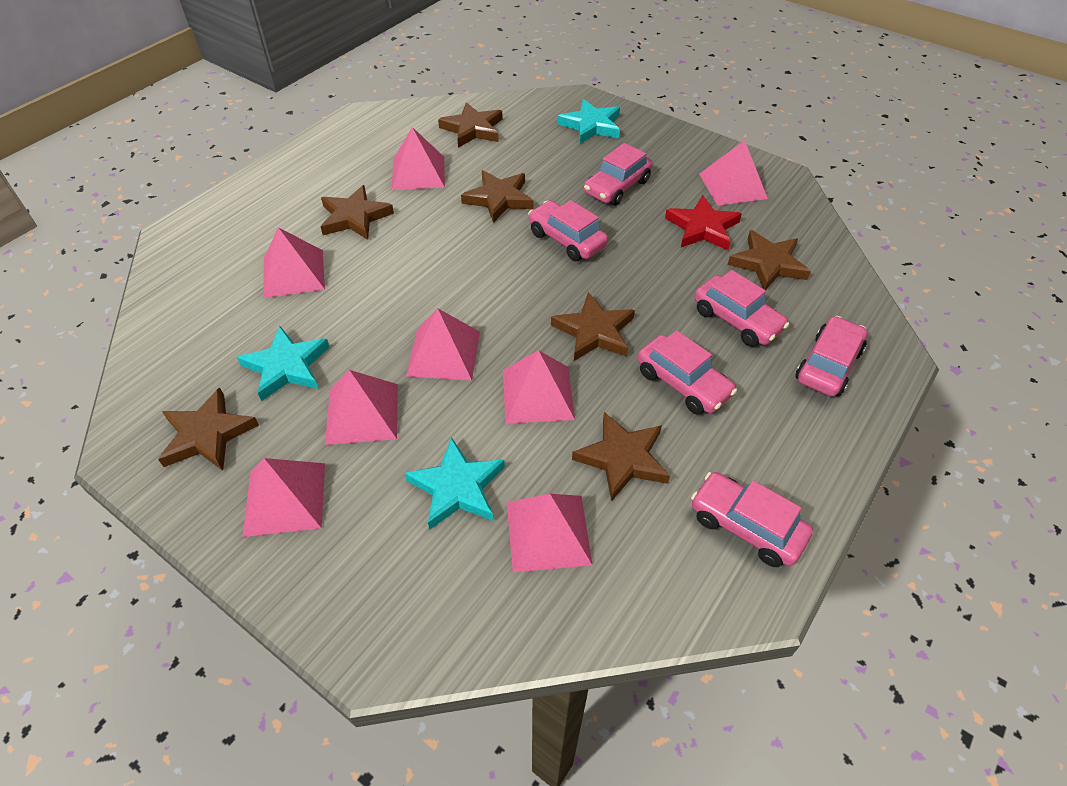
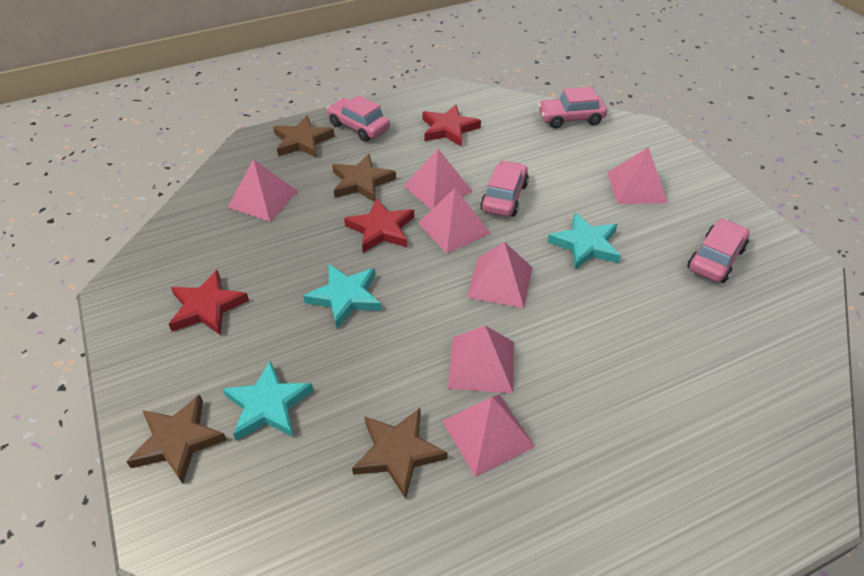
brown star: [158,388,259,471] [320,185,394,240] [438,102,503,148] [461,170,534,223] [551,292,635,361] [572,412,670,502] [728,230,811,290] = 7 -> [126,394,227,484] [273,115,335,158] [332,154,396,202] [352,408,448,499] = 4
pink car: [528,200,608,262] [584,143,652,206] [638,330,737,415] [691,472,813,567] [694,270,789,347] [795,316,867,397] = 6 -> [327,95,390,142] [480,160,529,217] [538,87,607,128] [687,219,750,283] = 4
pink pyramid: [242,458,325,537] [263,227,325,298] [325,370,398,445] [392,127,445,190] [406,308,480,380] [503,350,575,424] [507,494,592,572] [699,140,768,206] = 8 -> [228,159,298,222] [404,149,473,210] [418,188,490,254] [442,395,535,476] [448,326,514,393] [467,242,533,308] [607,147,668,204] = 7
red star: [665,195,742,250] = 1 -> [169,270,249,335] [344,198,414,253] [422,105,481,147] = 3

